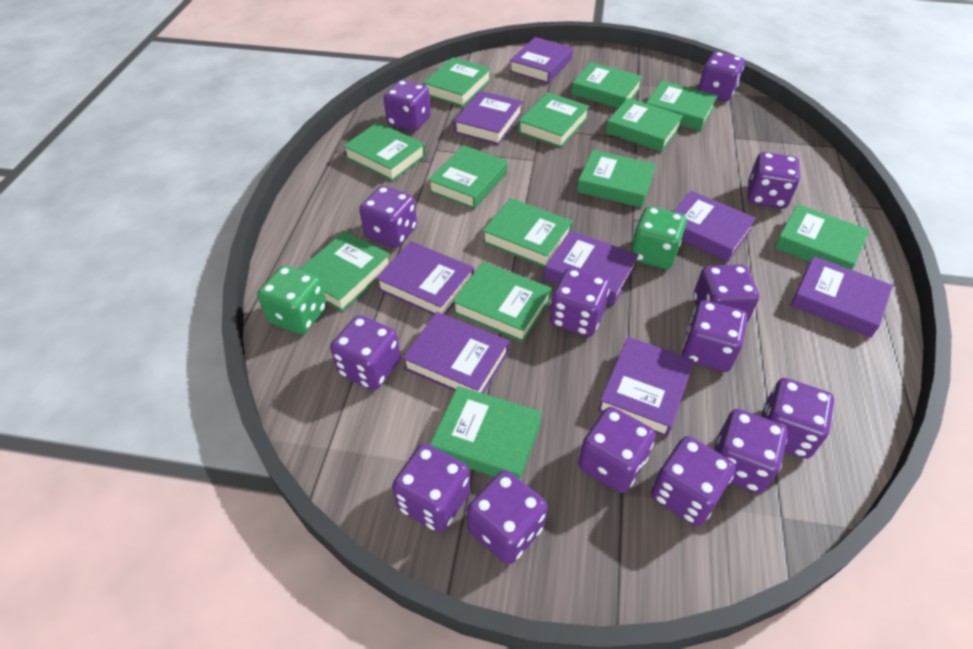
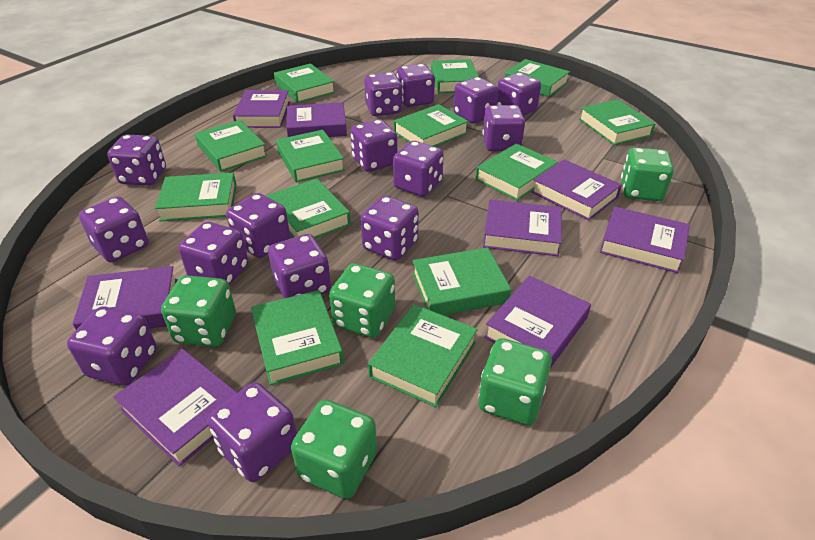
green dice: [257,265,327,334] [630,206,687,269] = 2 -> [161,275,236,347] [291,400,377,499] [329,263,395,338] [479,338,552,425] [621,147,674,201] = 5
purple dice: [330,315,401,390] [359,186,417,248] [384,80,431,132] [392,443,470,533] [467,470,547,565] [550,267,610,337] [578,407,656,493] [651,436,736,526] [682,300,748,372] [693,265,759,323] [698,52,745,101] [714,409,788,493] [748,152,800,209] [761,378,834,459] = 14 -> [67,306,157,386] [79,196,149,262] [107,134,166,186] [178,222,248,285] [207,382,297,482] [226,193,290,258] [268,234,331,298] [350,119,397,172] [361,196,419,261] [364,72,402,116] [393,141,444,197] [397,64,435,107] [454,77,498,123] [482,105,525,152] [497,72,541,116] = 15

